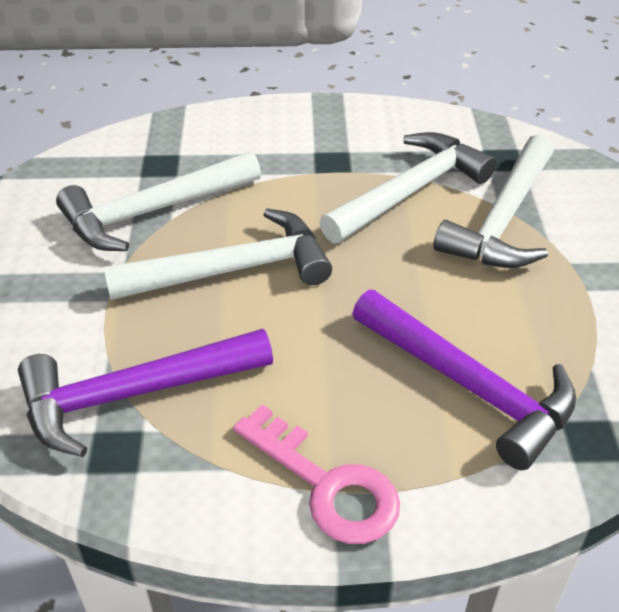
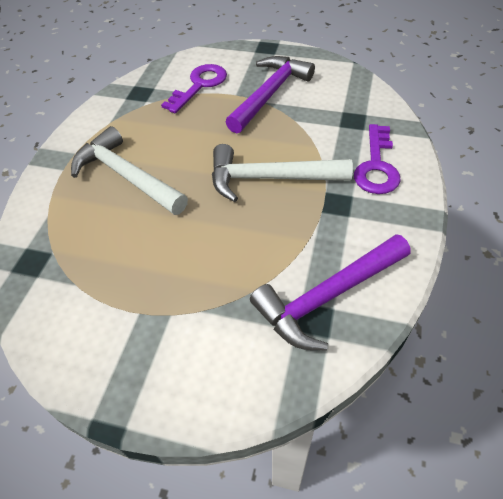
pink key: [233,404,400,544] = 1 -> none = 0
purple key: none = 0 -> [161,64,227,113] [354,124,401,194] = 2
white hammer: [56,151,261,251] [104,209,332,300] [320,132,497,244] [433,134,554,268] = 4 -> [71,126,188,215] [212,144,353,202] = 2

